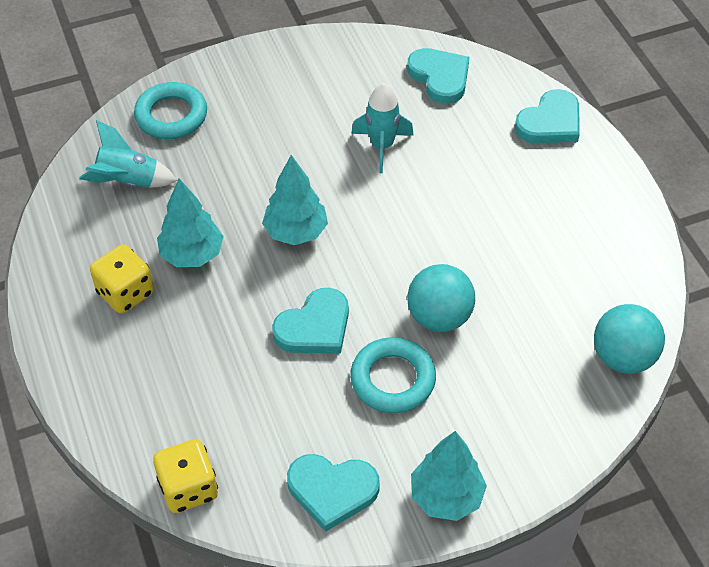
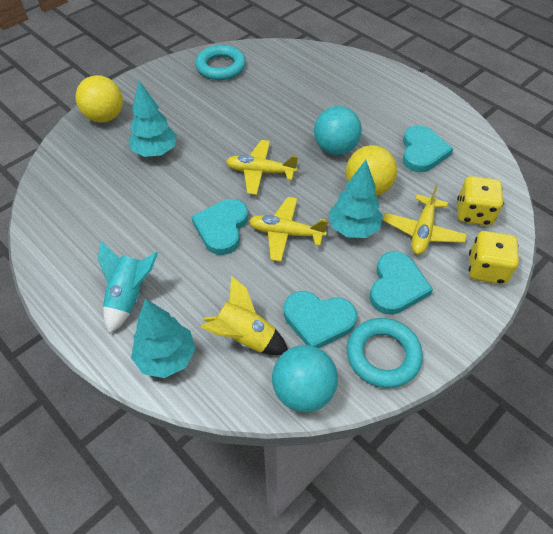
turquoise rocket: [79,120,177,188] [351,83,414,173] = 2 -> [98,240,158,334] = 1
yellow ball: none = 0 -> [76,75,123,123] [346,145,397,196] = 2
yellow plane: none = 0 -> [226,140,298,195] [249,197,328,262] [383,184,467,255] = 3
yellow rocket: none = 0 -> [201,276,288,355] = 1

